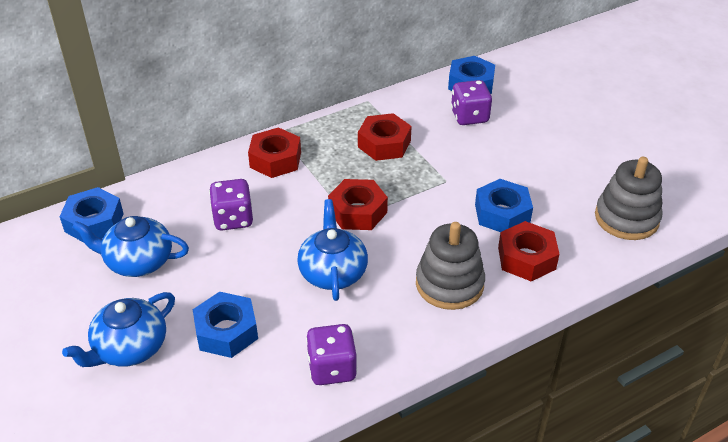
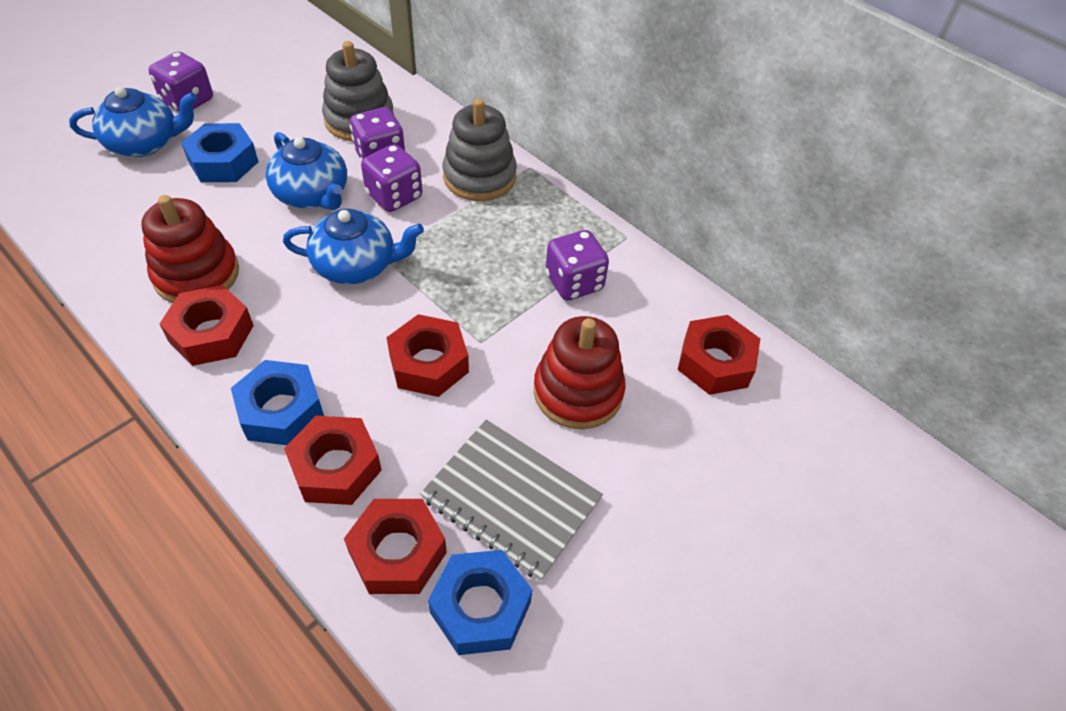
blue nut: [60,187,124,243] [193,292,258,358] [448,56,495,94] [475,179,533,232] = 4 -> [181,123,259,182] [231,360,324,445] [428,550,532,655] = 3
grey notebook: none = 0 -> [420,419,603,581] = 1
purple dice: [209,179,253,230] [306,324,357,385] [451,80,492,125] = 3 -> [149,52,213,112] [350,107,405,161] [361,144,422,212] [545,230,609,300] = 4
red nut: [248,127,301,178] [328,179,388,230] [358,113,412,161] [498,221,559,281] = 4 -> [159,285,254,366] [284,416,382,505] [344,499,447,594] [387,314,469,397] [678,315,760,395] = 5
red stacking toy: none = 0 -> [141,195,239,303] [533,316,626,430] = 2

